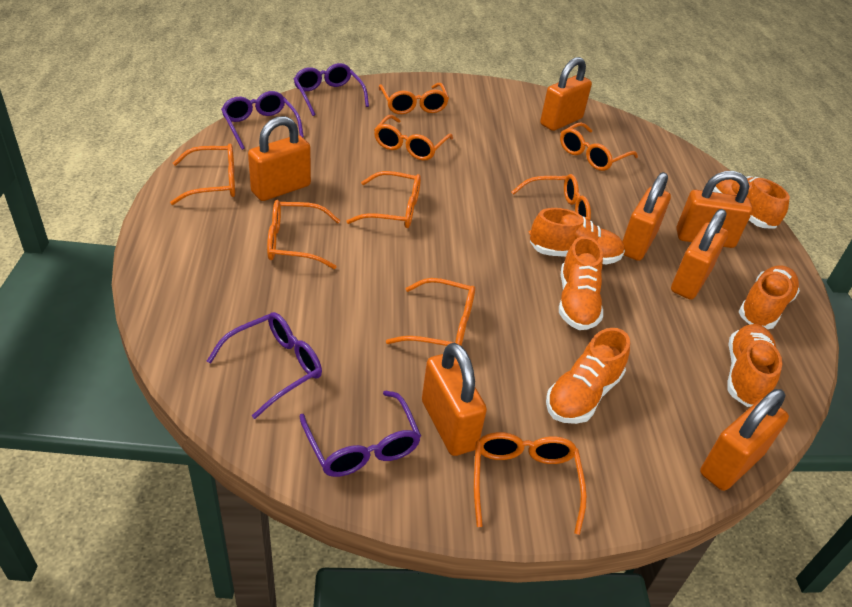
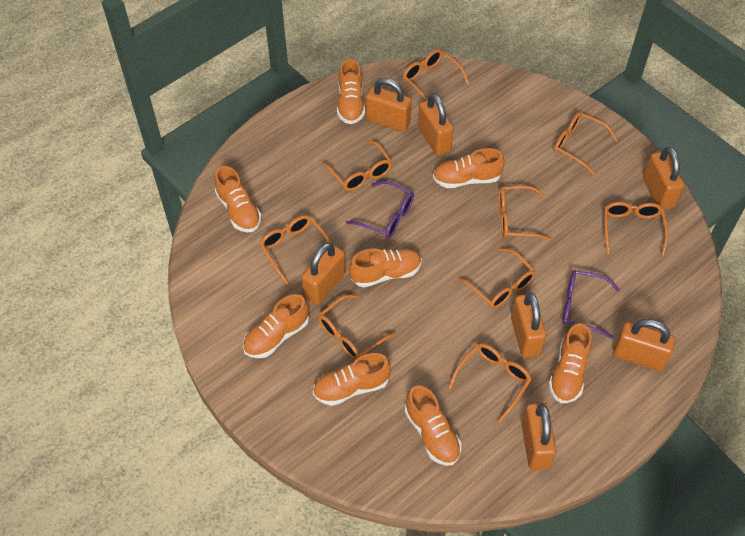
orange shoe: [530,208,625,265] [546,328,630,424] [559,236,603,330] [713,176,790,229] [727,324,783,407] [738,265,800,329] = 6 -> [214,166,262,232] [243,294,309,358] [313,353,391,406] [337,59,365,124] [349,249,422,287] [405,385,461,466] [433,148,505,188] [549,323,592,403] = 8
purple glasses: [207,312,322,419] [221,91,304,150] [294,63,369,116] [299,391,421,477] = 4 -> [346,181,414,238] [562,270,620,339] = 2

